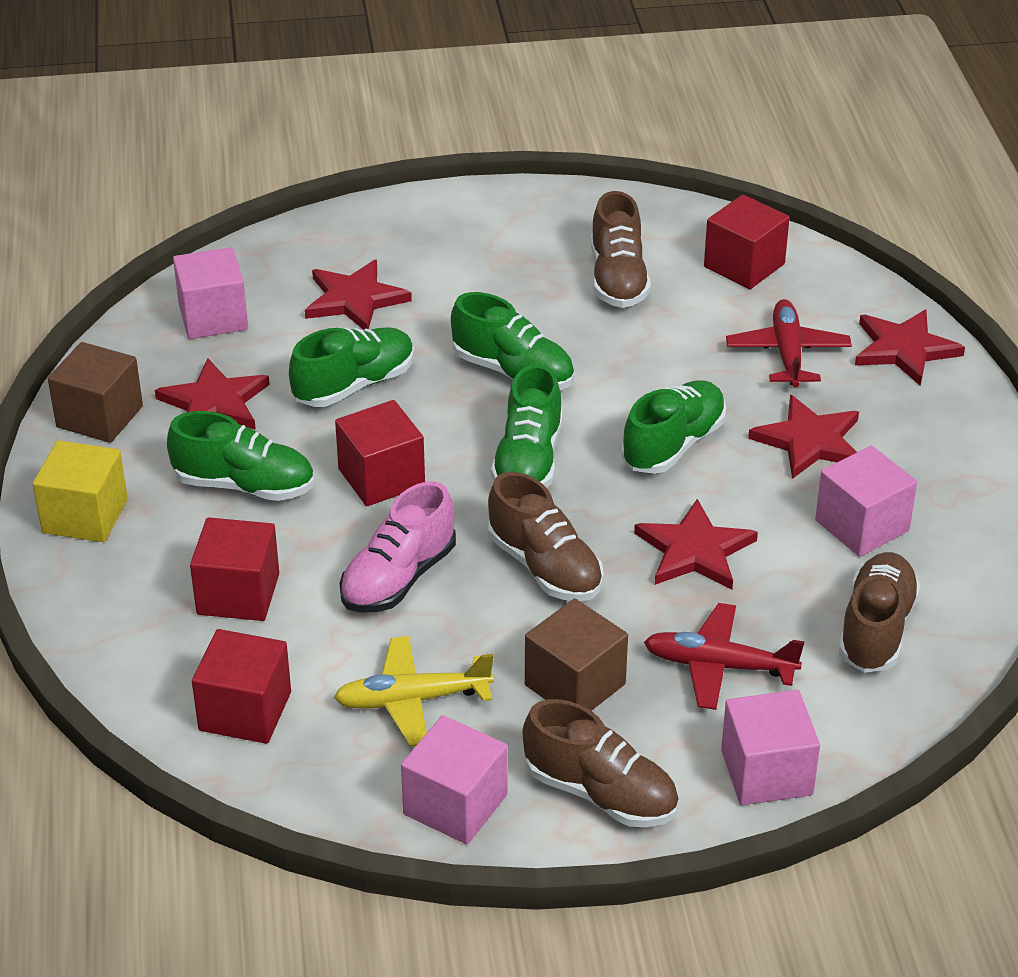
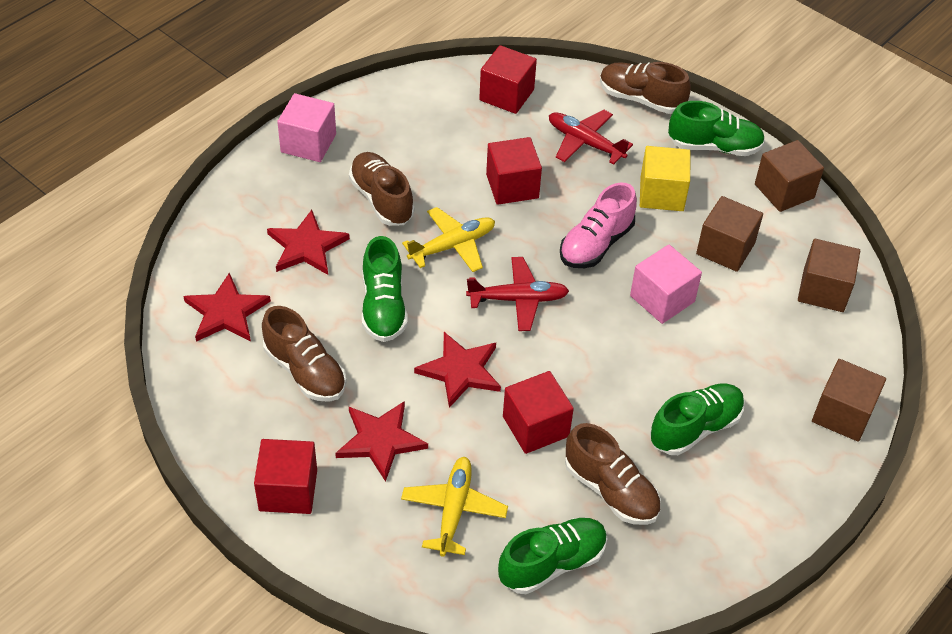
brown cube: [48,342,143,443] [525,598,628,711] = 2 -> [696,196,763,272] [755,140,824,212] [798,239,860,312] [812,359,886,442] = 4
green shoe: [167,411,314,501] [289,327,414,407] [451,292,574,390] [491,364,563,488] [622,380,726,474] = 5 -> [362,236,408,342] [498,518,608,594] [650,383,745,455] [668,101,765,156] = 4
pink cube: [173,247,248,339] [401,715,507,844] [721,690,820,805] [815,445,917,557] = 4 -> [277,93,336,162] [630,245,702,324] = 2
red star: [155,358,270,430] [305,260,412,330] [634,499,758,589] [748,395,859,479] [855,310,965,386] = 5 -> [183,273,271,342] [267,210,350,275] [335,401,428,482] [414,332,501,408] = 4
yellow plane: [334,636,494,747] = 1 -> [401,457,508,557] [402,207,495,272] = 2

